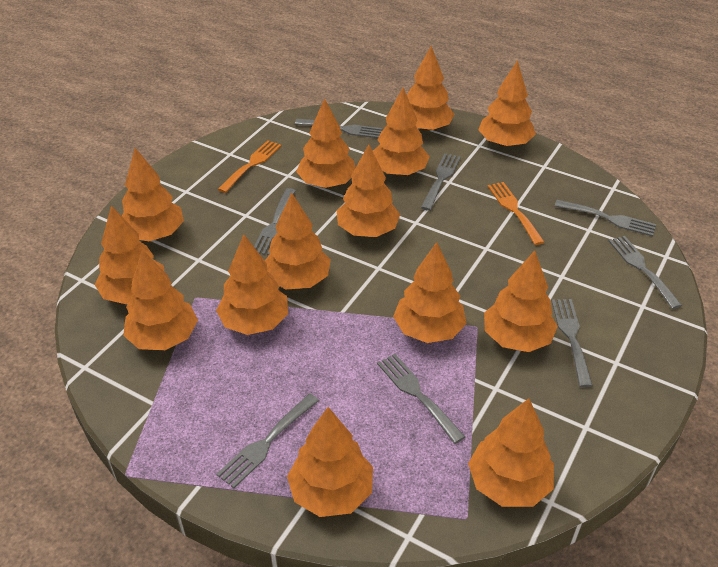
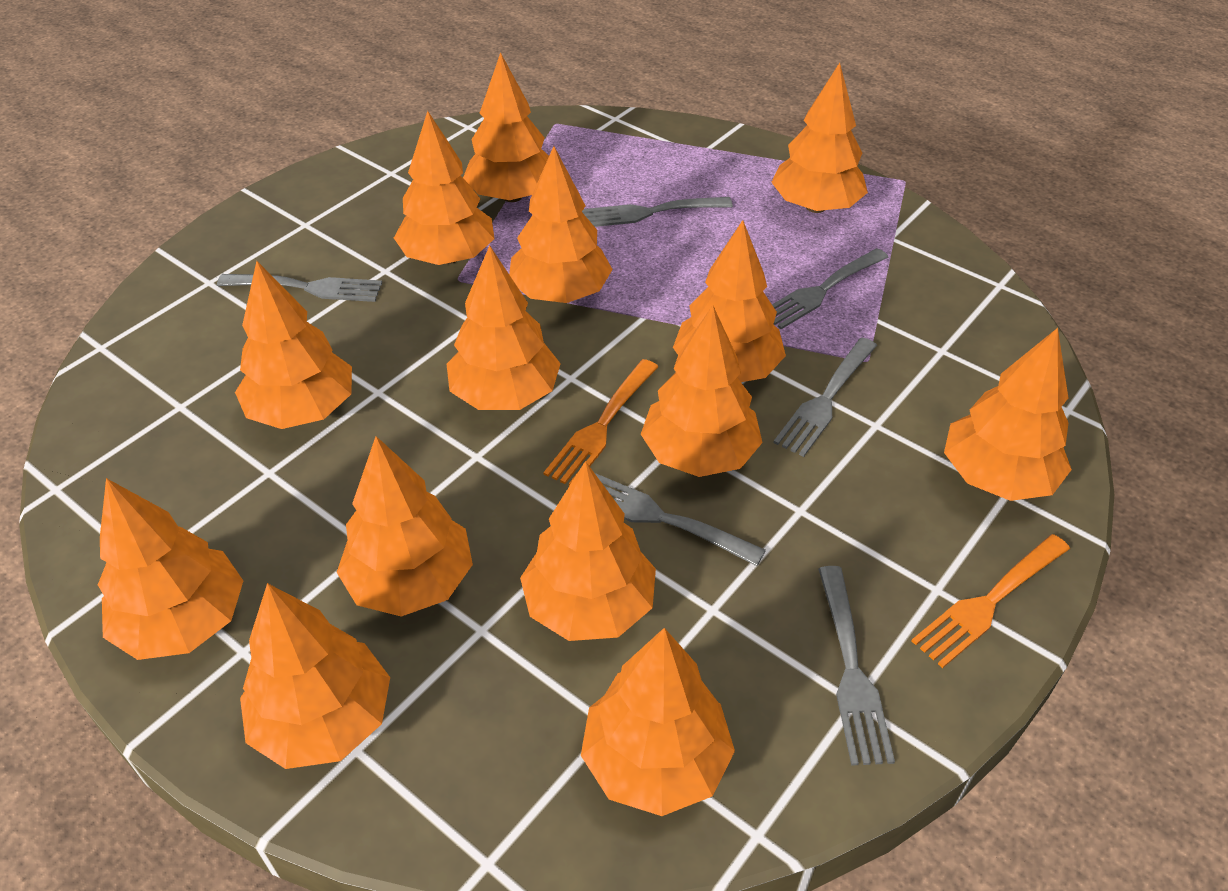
grey fork: [216,394,319,488] [254,188,296,256] [295,119,383,138] [377,354,465,444] [421,153,461,211] [551,299,593,387] [555,200,656,237] [608,236,682,309] = 8 -> [217,274,382,302] [582,197,733,227] [595,473,766,566] [772,248,889,329] [773,338,877,457] [818,566,895,766] = 6

